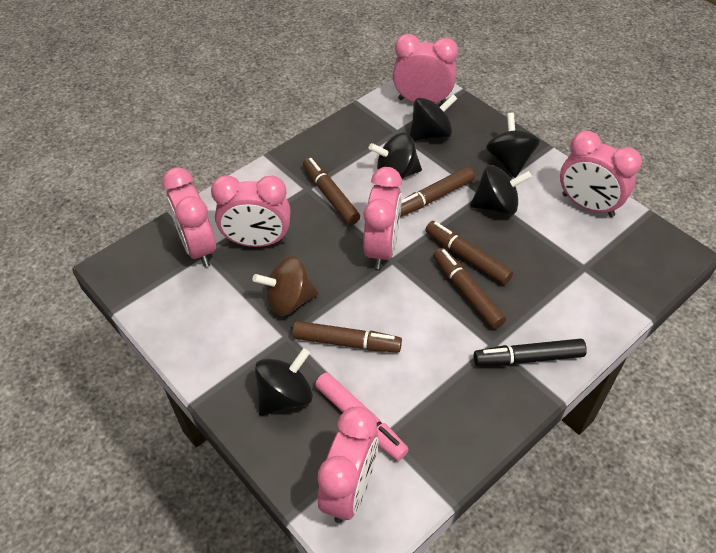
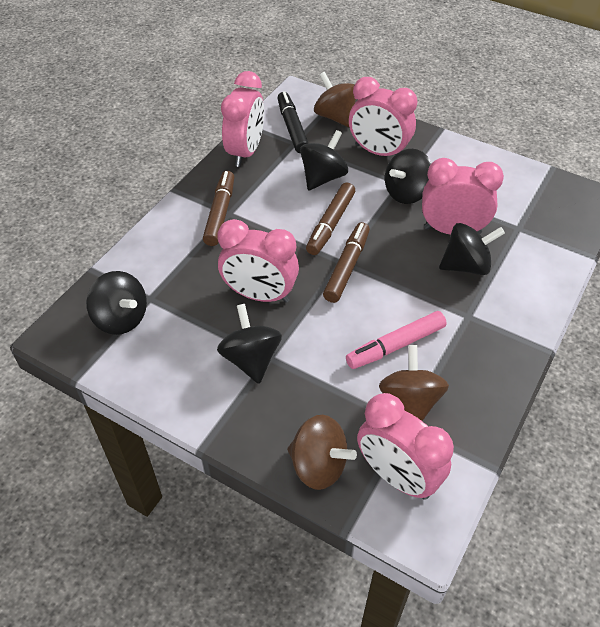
brown marker: [292,321,402,353] [303,157,360,225] [400,167,475,217] [425,221,513,285] [433,248,506,329] = 5 -> [203,171,234,246] [306,183,355,255] [323,222,370,303] = 3
brown spinning top: [253,256,318,316] = 1 -> [287,415,357,490] [314,72,356,128] [379,345,449,421] = 3
pink clock: [162,167,216,267] [211,175,290,247] [317,407,379,523] [363,167,402,269] [392,34,458,104] [560,131,642,217] = 6 -> [217,219,299,303] [221,71,264,167] [349,77,417,156] [357,393,454,500] [422,158,504,235] = 5

